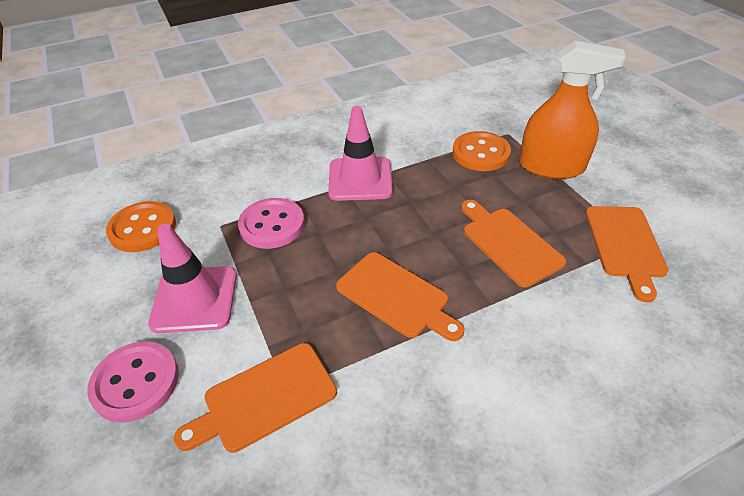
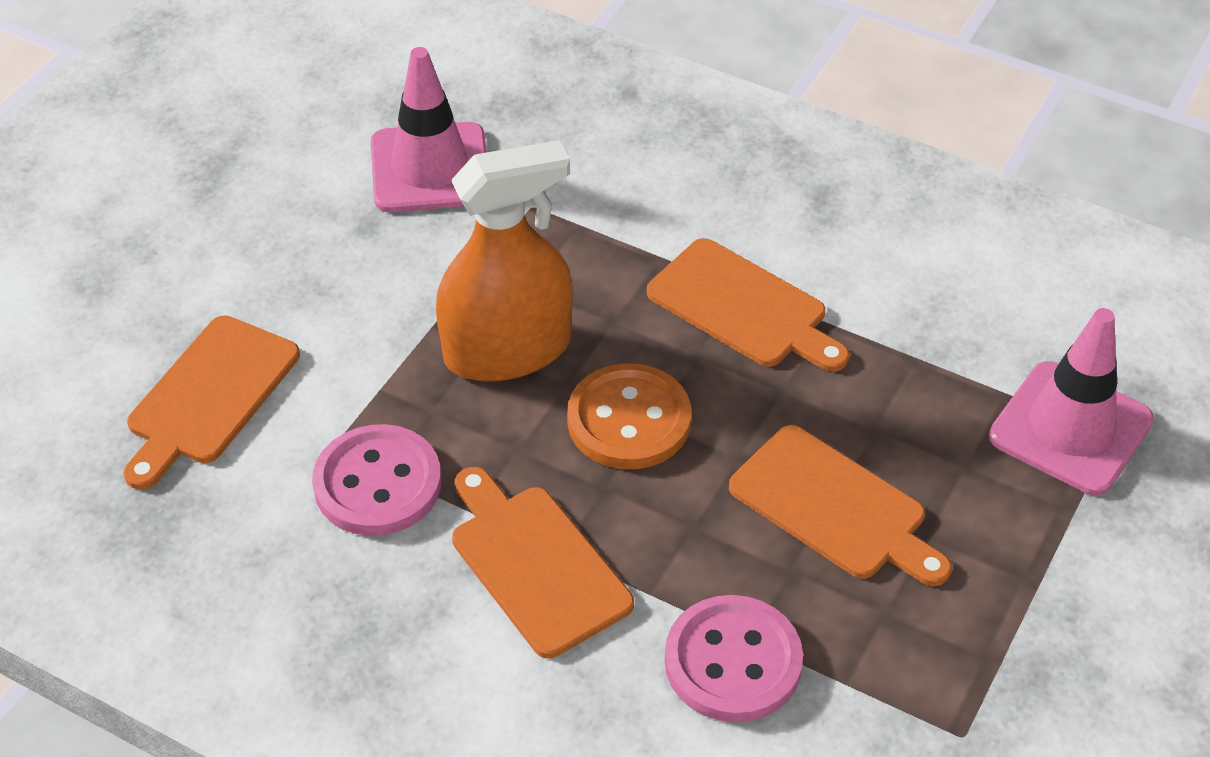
orange button: [106,201,176,252] [453,131,511,171] = 2 -> [567,363,691,469] = 1

